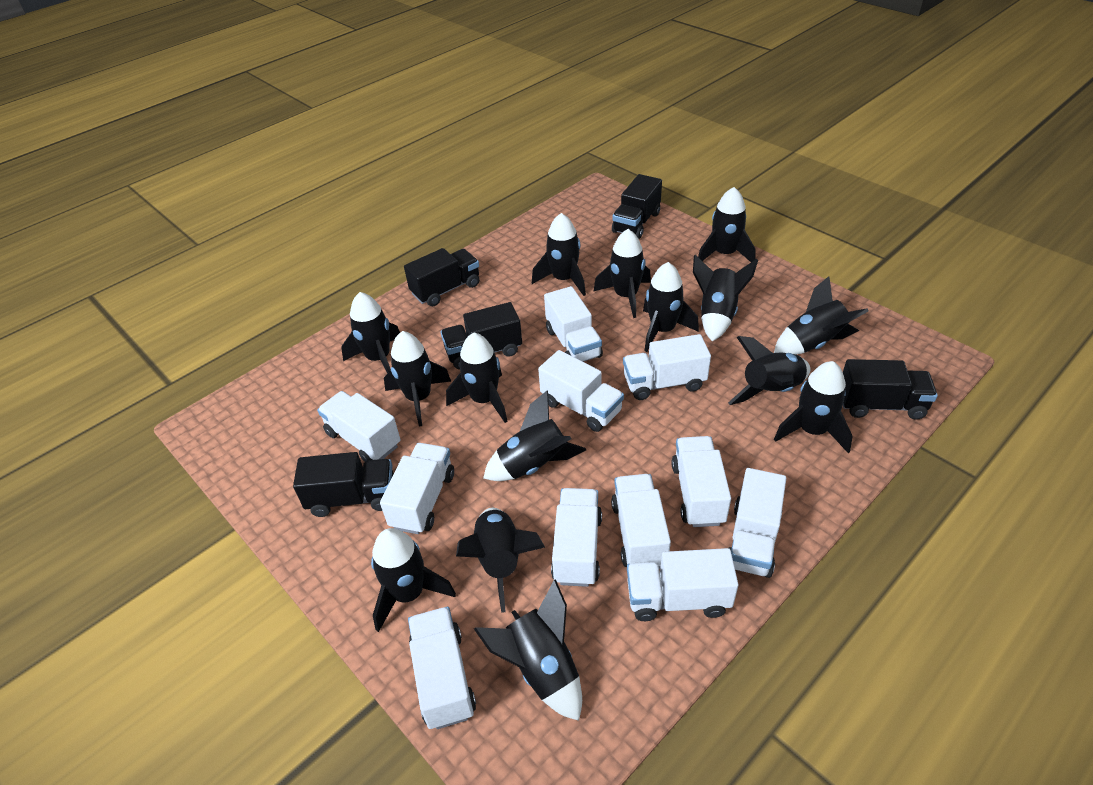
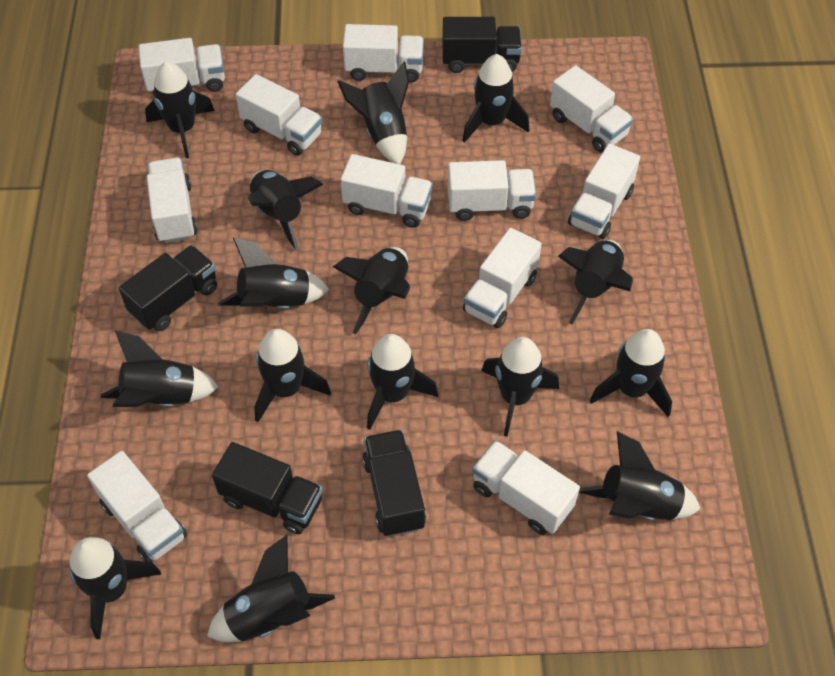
black truck: [293,452,394,517] [404,248,479,306] [441,302,522,370] [612,174,662,239] [843,359,938,420] = 5 -> [119,245,217,331] [212,442,323,534] [362,430,426,537] [442,17,522,73] = 4

